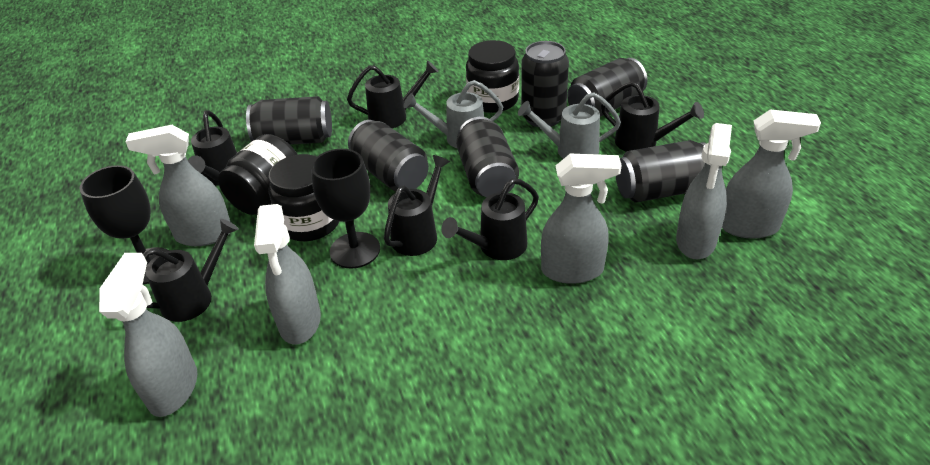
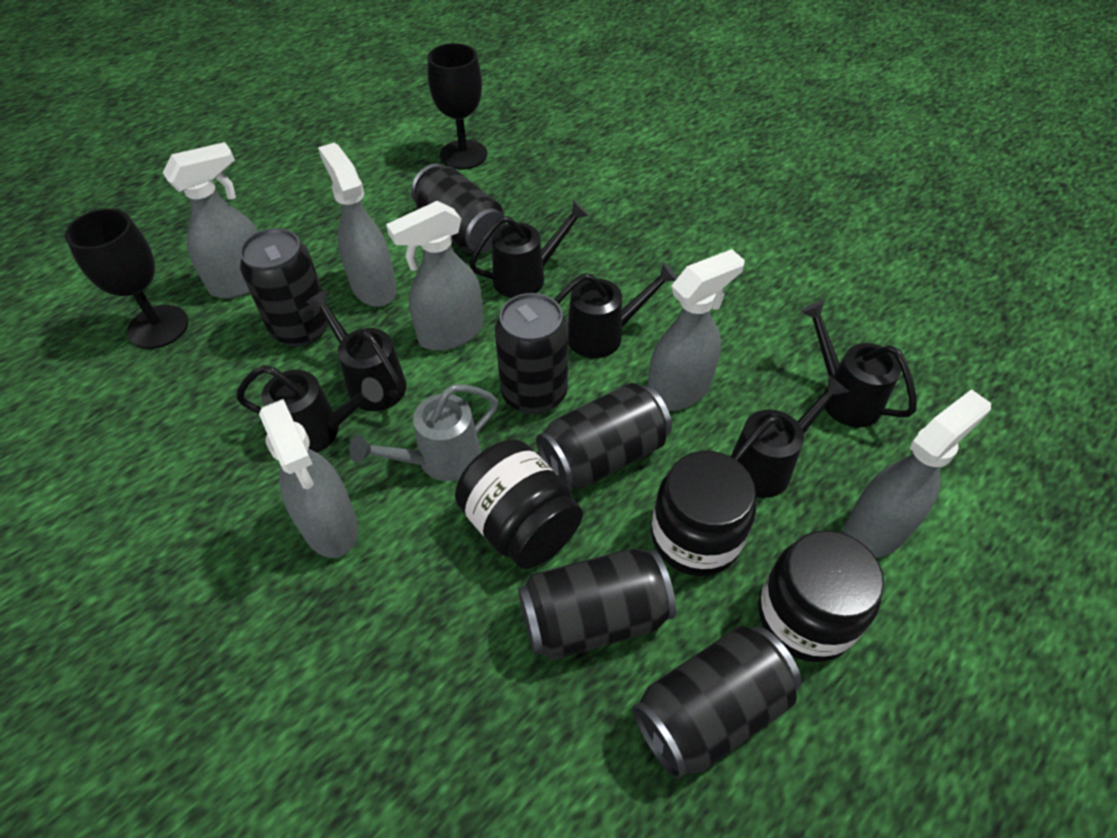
grey watering can: [404,80,503,148] [518,92,621,159] = 2 -> [349,384,498,481] = 1

